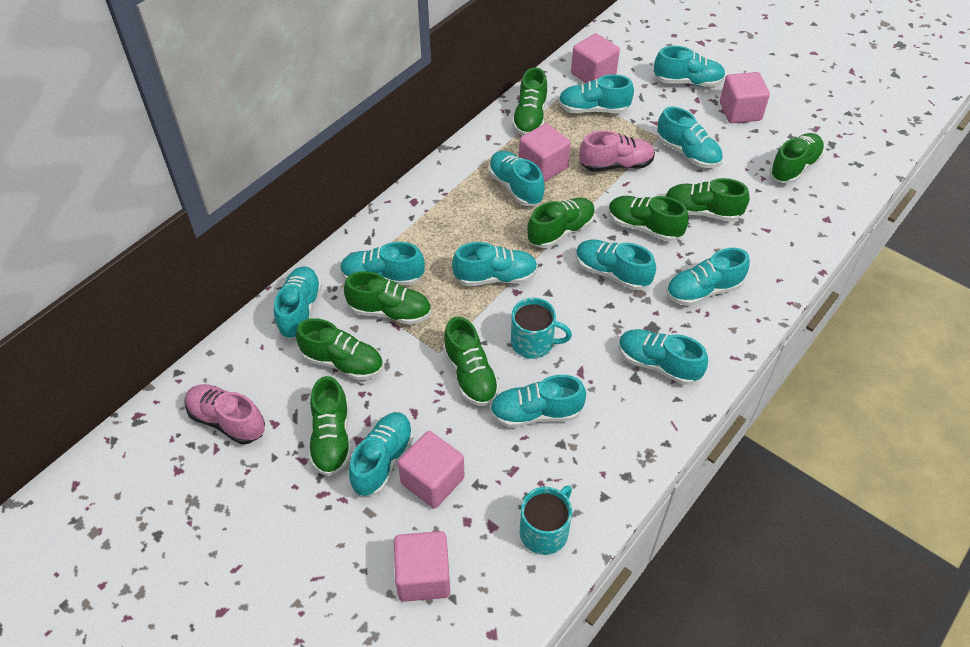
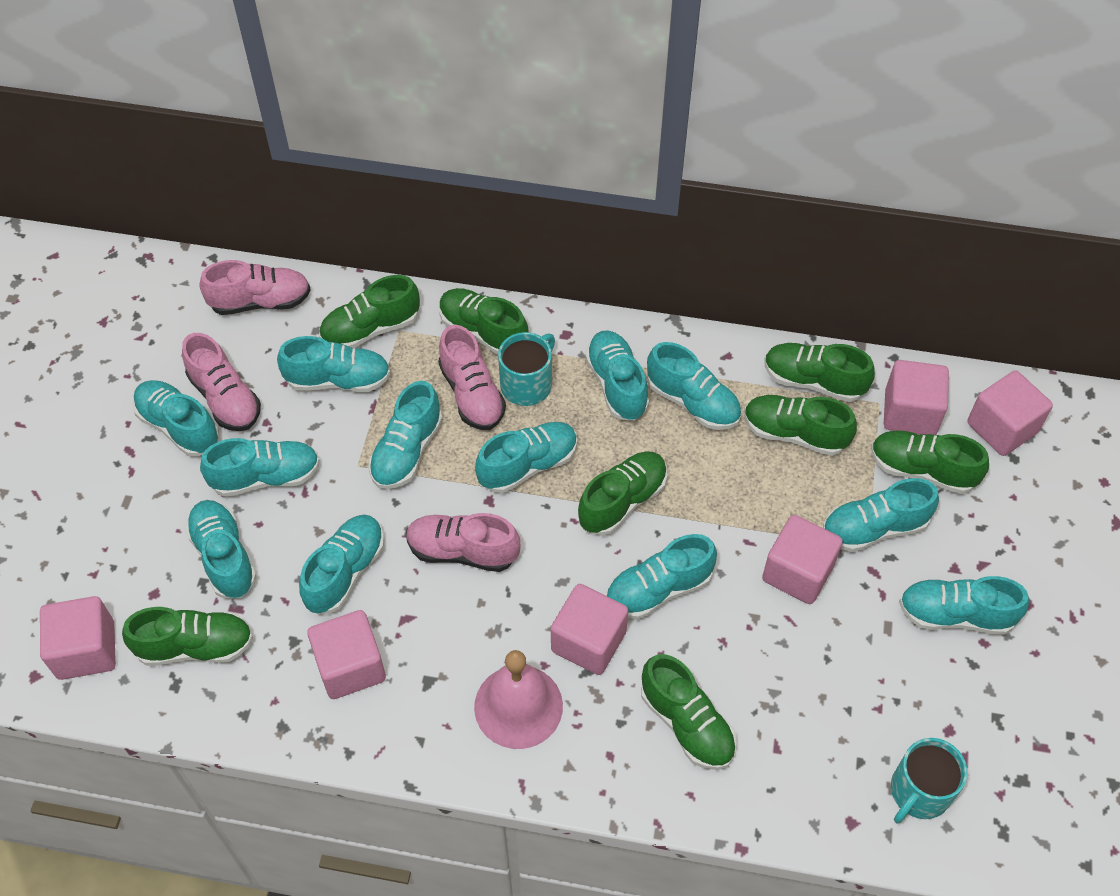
green shoe: [296,318,383,380] [309,376,351,476] [344,271,431,325] [443,316,500,406] [512,67,547,136] [527,198,595,248] [608,196,689,242] [665,178,750,221] [769,133,824,184] = 9 -> [122,607,253,666] [319,275,420,348] [439,288,528,355] [578,451,667,536] [641,654,737,770] [744,395,857,456] [765,343,875,402] [871,431,989,494] = 8
pink bell: none = 0 -> [474,650,563,749] = 1
pink cube: [394,531,450,602] [398,431,465,508] [519,123,571,182] [571,33,620,83] [720,72,770,123] = 5 -> [40,596,116,680] [307,610,386,699] [551,584,628,675] [762,515,843,604] [884,360,949,435] [967,370,1053,456] = 6
pink shoe: [185,384,265,444] [580,130,655,172] = 2 -> [182,333,261,431] [200,260,311,315] [406,513,520,572] [438,325,506,430] = 4

